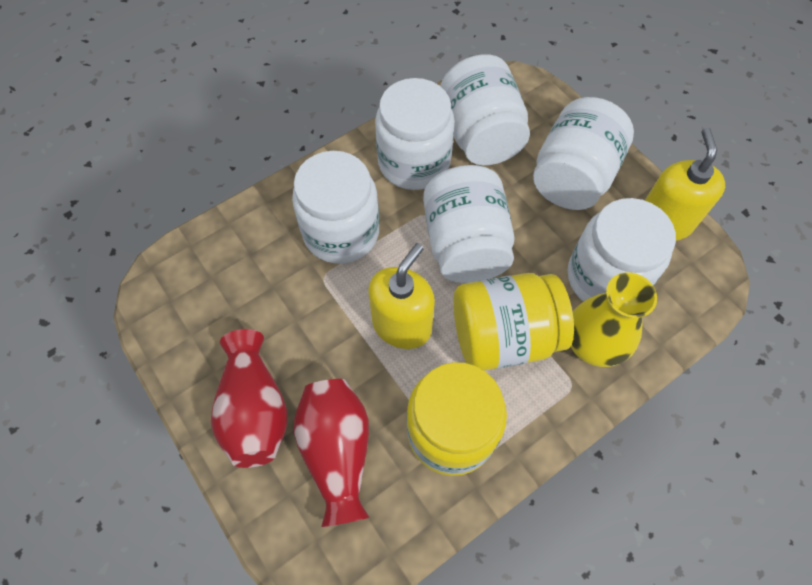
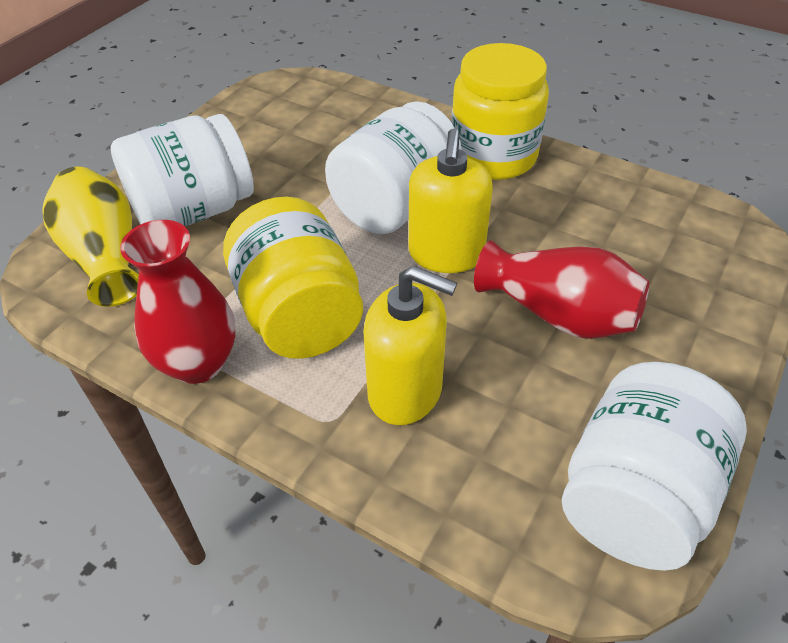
white jar: [292,151,379,264] [375,78,455,190] [423,165,514,283] [440,54,530,165] [533,97,634,210] [568,198,676,301] = 6 -> [110,114,254,226] [325,101,462,234] [562,362,747,571] = 3

